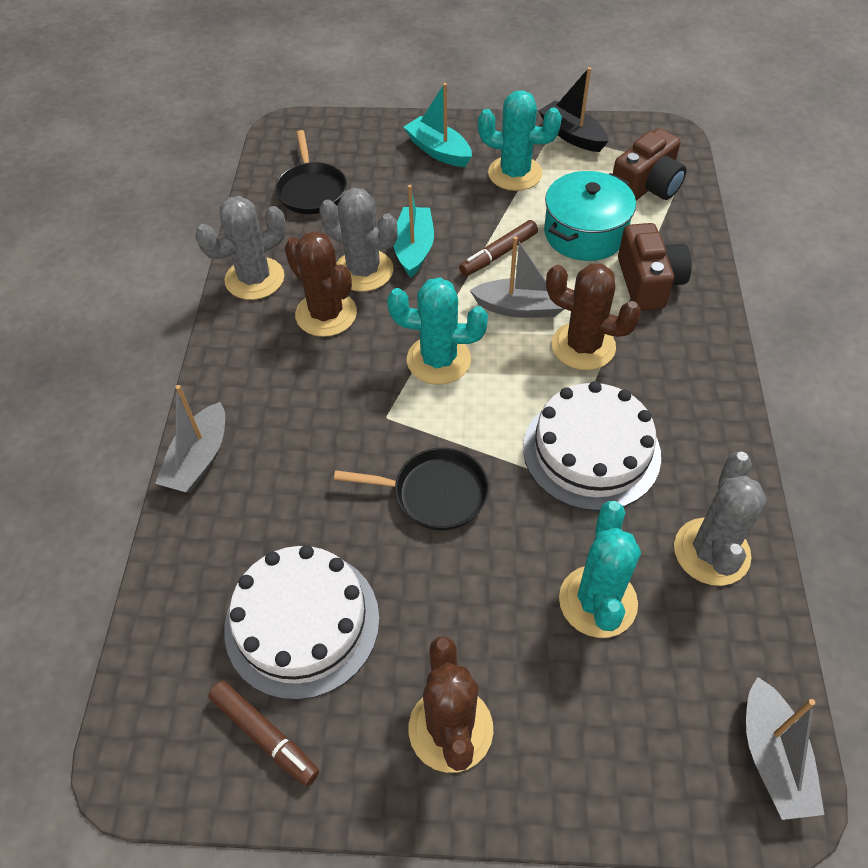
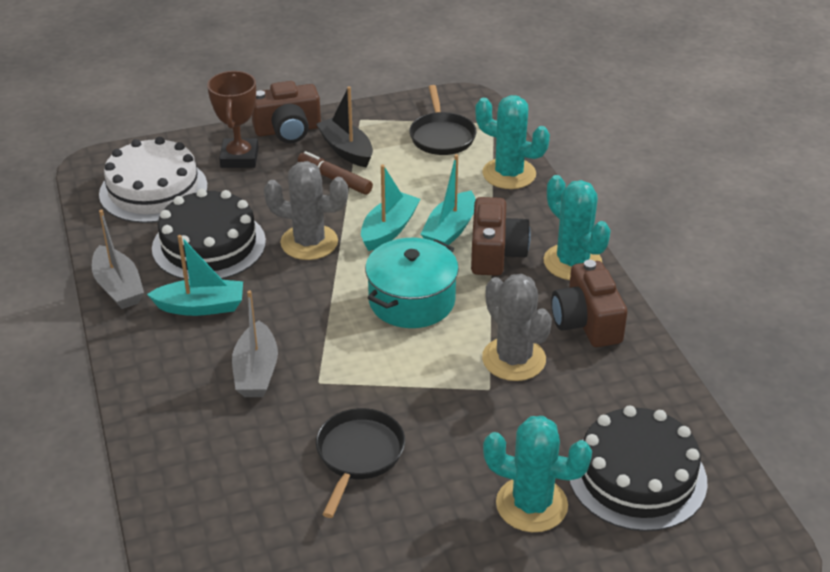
black cake: none = 0 -> [152,189,266,279] [569,405,708,531] = 2
brown cactus: [285,231,357,337] [409,636,493,773] [546,263,641,370] = 3 -> none = 0
brown camera: [613,128,687,201] [618,223,692,311] = 2 -> [252,81,321,143] [471,197,531,276] [551,260,627,347] = 3
brown marker: [208,681,319,786] [459,220,538,276] = 2 -> [298,151,373,195] = 1
brown trophy: none = 0 -> [207,71,259,168] = 1
grey boat: [155,385,225,493] [470,236,564,318] [746,677,824,820] = 3 -> [92,210,144,309] [232,290,278,397] = 2
grey cactus: [195,196,286,300] [320,188,398,292] [674,452,767,586] = 3 -> [264,161,348,260] [482,274,552,381] = 2
turquoise boat: [393,185,434,277] [404,83,472,167] = 2 -> [147,235,243,316] [361,165,421,251] [421,154,475,245] = 3
white cake: [224,545,379,700] [523,381,661,511] = 2 -> [99,137,208,223] = 1

